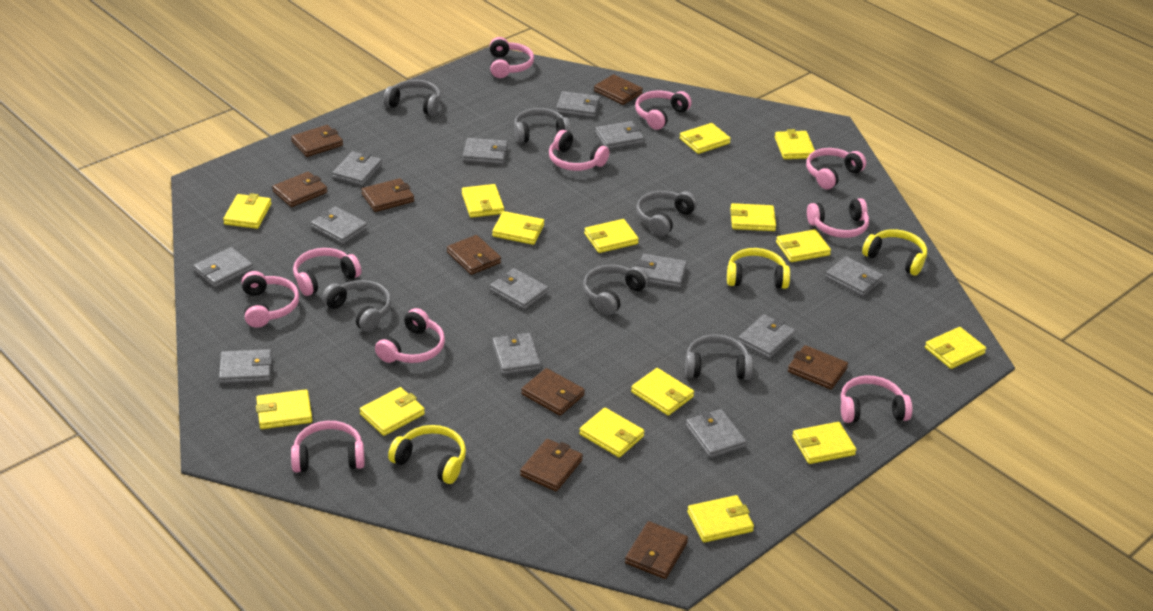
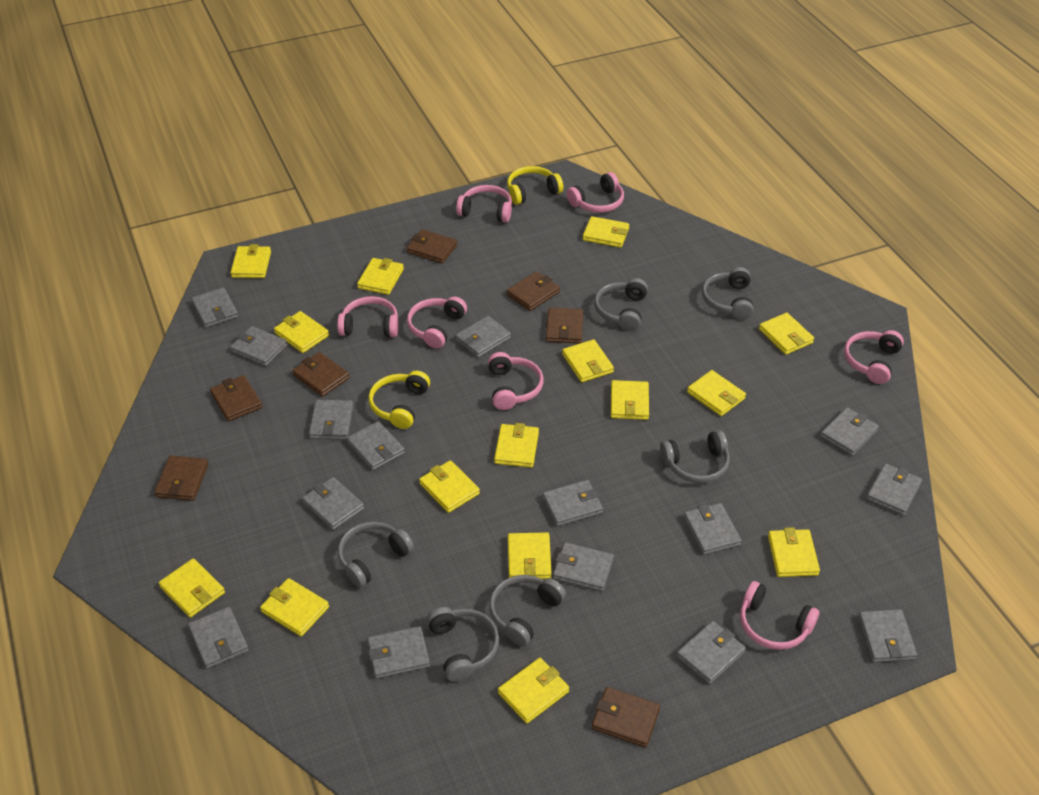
brown wallet: [272,172,327,207] [291,125,343,157] [361,178,414,212] [447,235,501,275] [520,439,583,491] [521,368,585,416] [594,74,643,105] [625,521,688,579] [788,345,848,390] = 9 -> [155,456,208,501] [210,375,263,421] [292,352,350,397] [407,229,457,263] [507,271,560,311] [546,307,583,344] [592,687,660,747] = 7
grey wallet: [193,247,253,288] [219,349,272,384] [311,206,367,244] [332,151,382,186] [463,138,508,164] [490,268,548,310] [492,332,541,375] [556,91,600,118] [595,121,644,149] [637,254,687,288] [686,409,746,458] [738,314,796,359] [826,256,883,297] = 13 -> [188,607,249,669] [191,287,238,328] [230,326,287,367] [302,477,364,530] [309,400,353,440] [347,421,405,471] [367,626,430,679] [455,316,511,358] [543,480,603,527] [553,542,614,591] [676,621,746,684] [684,503,742,555] [820,407,879,456] [858,609,917,663] [866,463,922,516] = 15
pink headphones: [242,271,299,328] [291,421,365,473] [293,248,361,296] [375,308,445,363] [490,37,534,78] [549,130,609,171] [635,90,692,130] [806,148,866,189] [807,198,869,238] [841,375,912,423] = 10 -> [337,296,399,337] [407,296,467,349] [456,185,512,222] [488,352,543,410] [567,172,624,213] [740,581,819,650] [844,330,904,384] = 7
yellow headphones: [388,425,466,484] [727,248,790,289] [862,229,927,276] = 3 -> [369,371,430,429] [507,166,563,205] = 2

